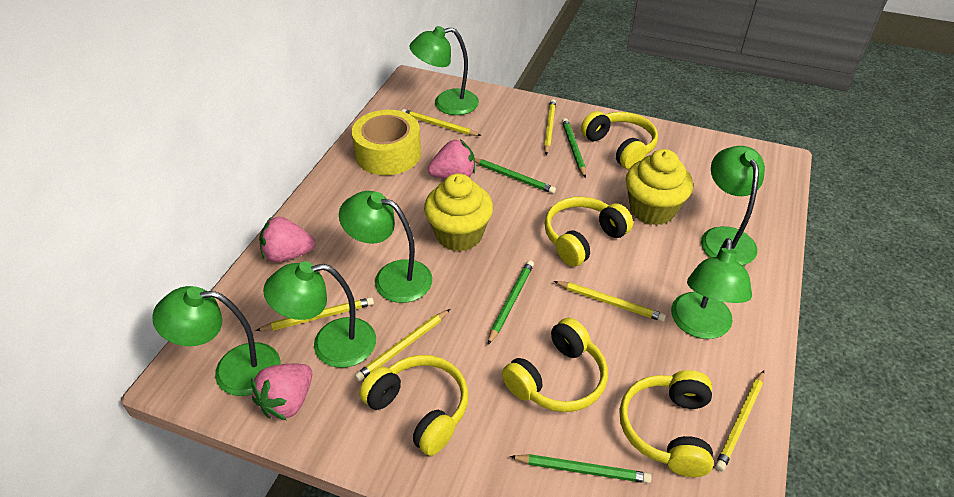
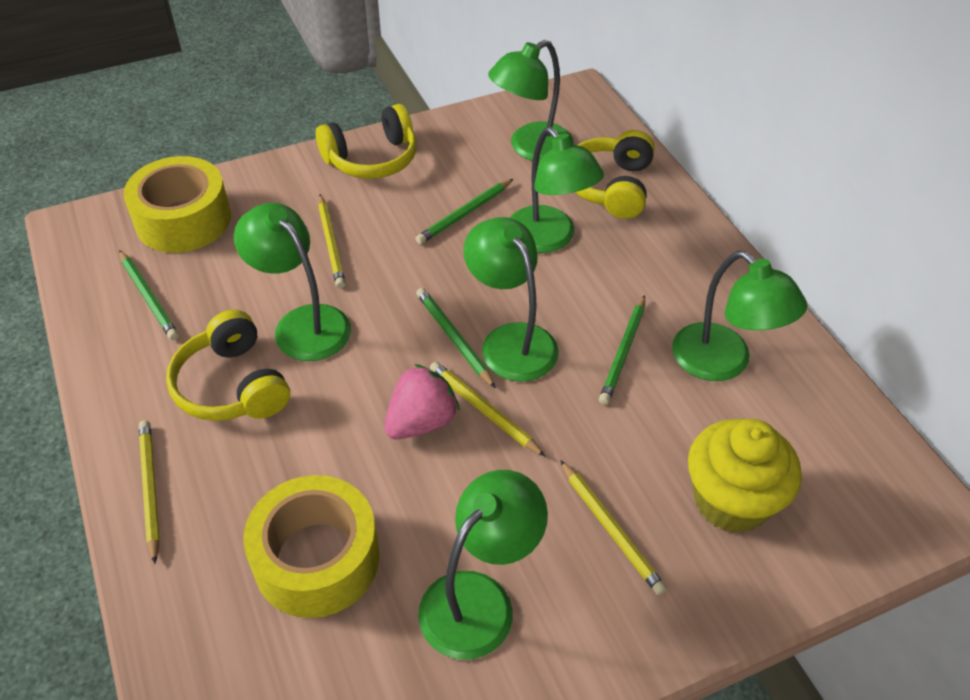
pink strawberry: [251,364,312,420] [259,217,316,262] [428,139,475,179] = 3 -> [384,364,460,439] = 1
yellow cupcake: [424,173,493,251] [626,149,693,225] = 2 -> [688,419,802,533] = 1
yellow headphones: [359,355,469,456] [502,318,608,412] [545,197,633,267] [581,111,658,169] [620,370,713,477] = 5 -> [166,309,290,421] [316,104,417,179] [574,130,655,219] = 3
yellow pencil: [255,297,374,331] [355,309,450,381] [402,109,482,136] [544,99,556,155] [554,281,666,322] [715,370,764,471] = 6 -> [139,420,160,564] [318,194,346,288] [430,362,546,457] [560,460,667,595] = 4
yellow tape: [352,110,421,175] = 1 -> [123,156,231,253] [243,475,379,618] = 2

